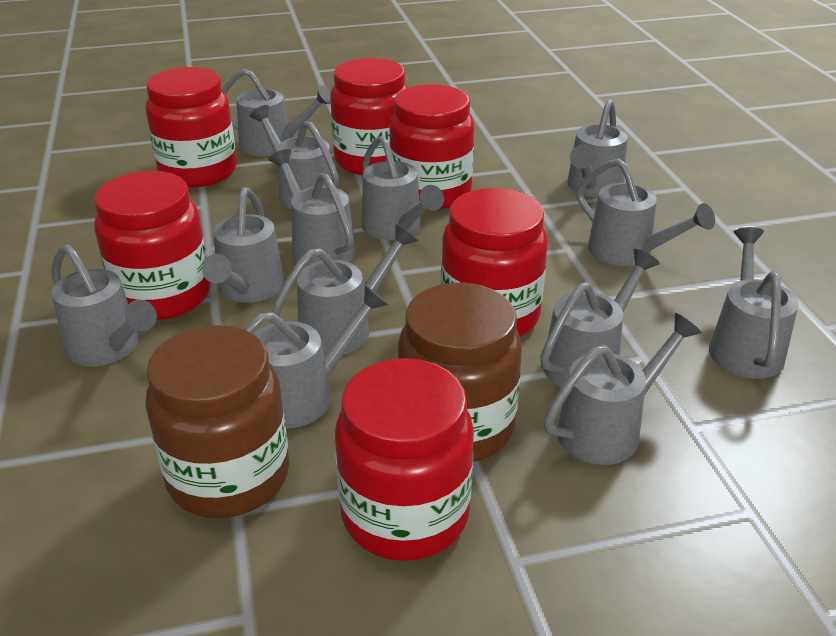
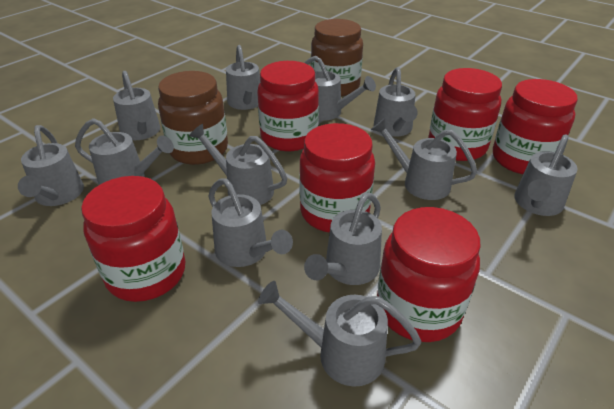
grey watering can: [52,244,157,367] [202,187,284,303] [222,69,331,157] [244,285,389,428] [249,105,339,209] [268,149,355,267] [272,224,418,355] [361,136,444,240] [540,249,660,387] [543,313,702,465] [567,99,628,197] [576,158,715,266] [709,227,798,379] = 13 -> [18,125,84,206] [75,118,174,185] [113,71,160,140] [189,124,287,205] [209,178,293,267] [226,45,260,110] [258,281,421,387] [304,56,376,121] [304,193,382,285] [371,118,477,200] [374,67,418,137] [514,134,578,216] = 12

